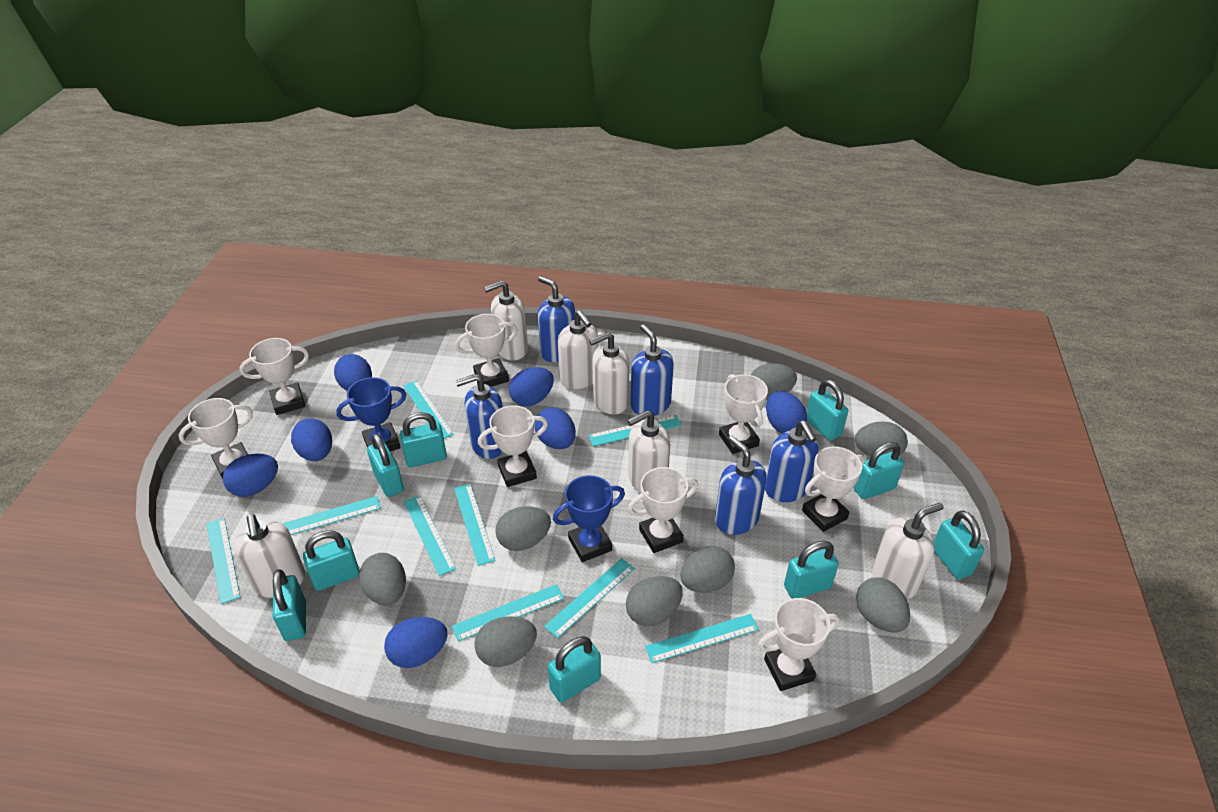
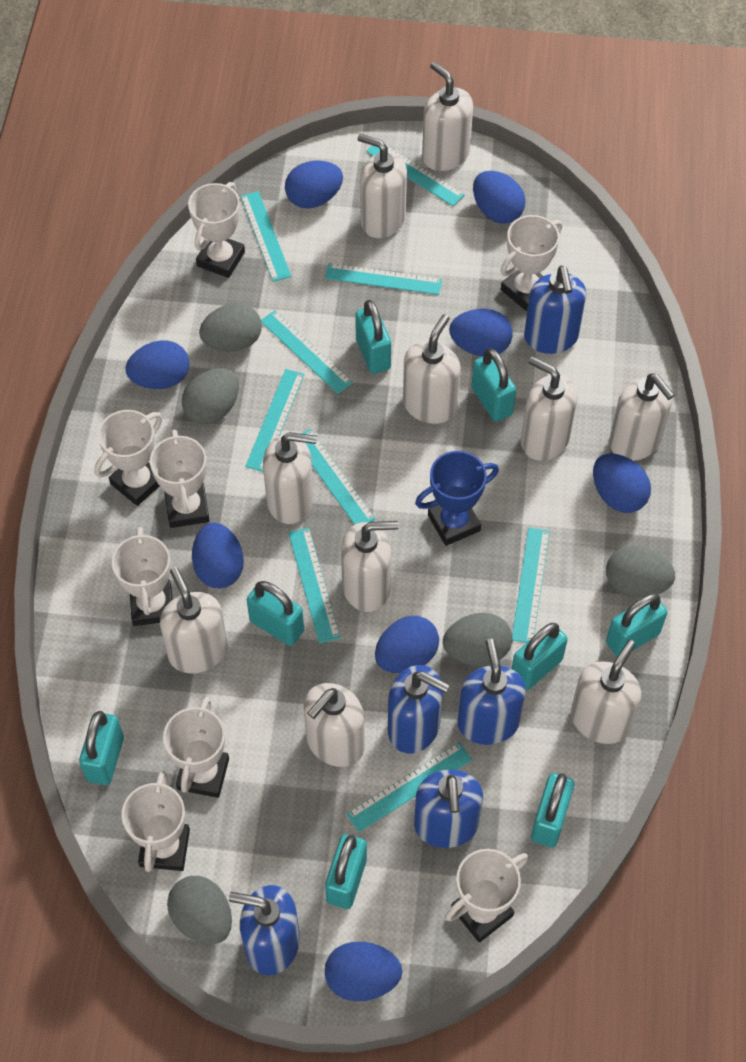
blue egg: [223,454,278,497] [291,418,332,461] [334,354,372,391] [384,617,448,668] [509,367,554,406] [534,407,576,449] [766,391,807,434] = 7 -> [125,340,190,389] [192,522,244,588] [285,161,343,209] [325,942,402,1001] [375,616,439,673] [449,309,513,356] [473,171,526,224] [593,453,651,513] = 8
blue trophy: [336,377,407,452] [553,475,625,562] = 2 -> [415,451,499,546] = 1
grey egg: [359,553,406,606] [474,616,537,667] [495,506,551,551] [626,576,683,626] [680,546,735,593] [751,363,797,399] [855,421,908,457] [856,577,910,633] = 8 -> [167,876,232,944] [182,368,239,424] [199,303,262,352] [443,613,512,666] [606,546,675,598] = 5
turquoise padlock: [273,569,306,641] [303,530,360,591] [367,433,404,497] [400,412,447,467] [548,636,601,703] [784,541,839,599] [807,379,848,441] [854,442,904,499] [934,511,984,579] = 9 -> [79,711,124,785] [247,581,304,646] [325,834,367,909] [355,300,391,374] [472,348,516,422] [512,623,568,690] [531,773,574,847] [606,593,667,657] = 8
white soap dispenser: [234,514,305,598] [484,280,528,360] [558,310,598,389] [589,332,629,415] [627,410,670,493] [872,503,944,599] = 6 -> [160,567,228,673] [263,432,317,524] [304,683,365,767] [341,521,399,612] [358,134,407,238] [403,314,461,424] [422,62,473,171] [521,357,578,461] [571,640,641,744] [609,373,675,461] = 10

